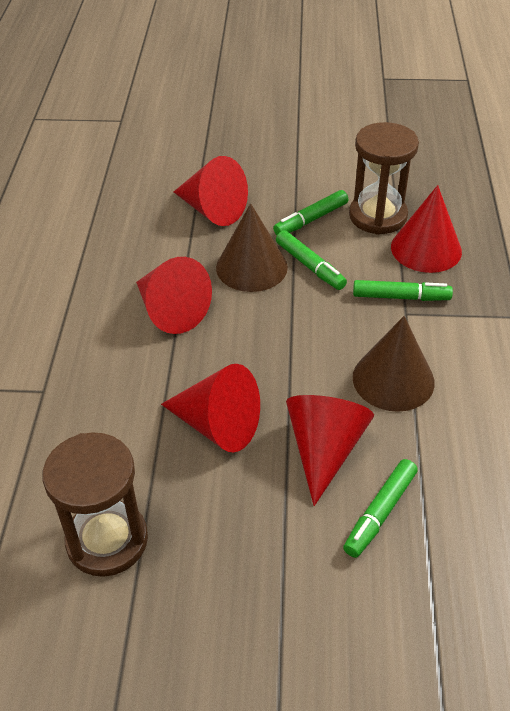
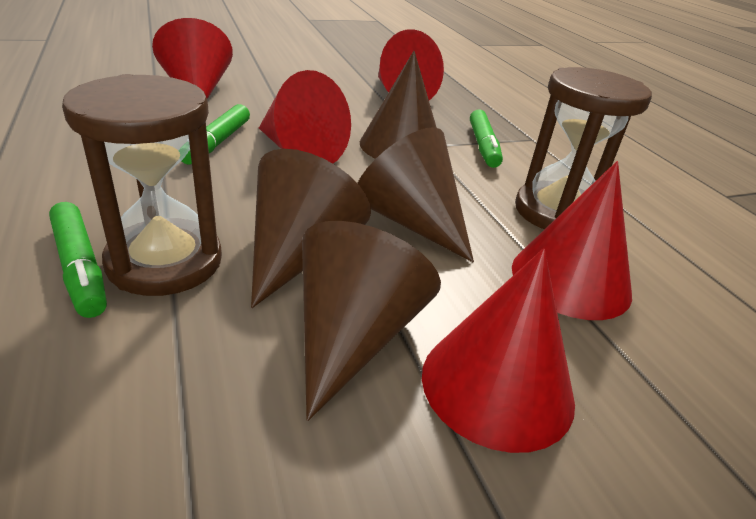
brown cone: [216,203,288,292] [353,316,435,412] = 2 -> [251,149,371,308] [302,221,441,421] [358,127,474,262] [360,51,437,159] = 4
green marker: [273,190,348,235] [276,230,347,290] [343,459,418,558] [353,280,453,301] = 4 -> [49,202,107,318] [182,104,250,164] [470,109,503,168] = 3

